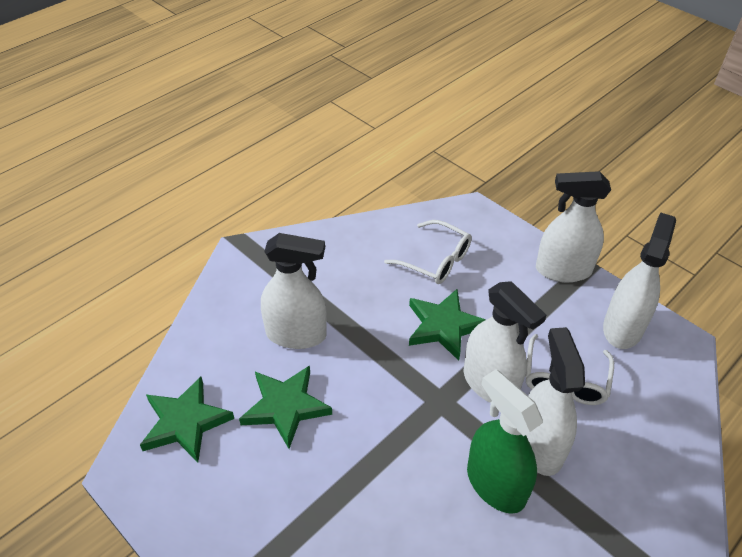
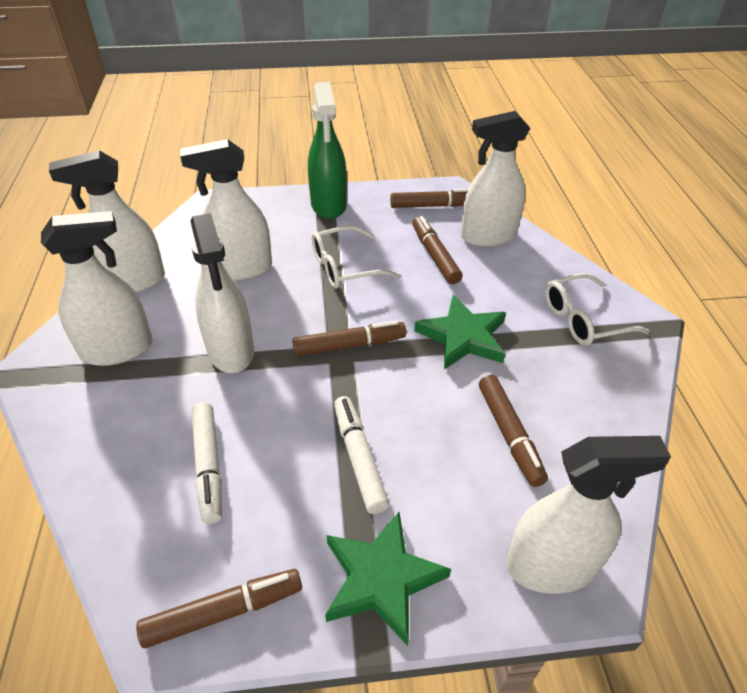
brown marker: none = 0 -> [136,569,302,648] [292,320,406,356] [390,189,468,208] [412,216,463,284] [479,375,548,487] = 5
green star: [140,376,234,463] [239,365,332,449] [409,289,486,361] = 3 -> [325,512,451,646] [414,295,506,370] = 2
white marker: none = 0 -> [192,402,222,524] [334,396,389,514] = 2
white spray bottle: [261,233,327,349] [464,281,546,403] [526,327,585,476] [536,171,611,282] [603,212,676,349] = 5 -> [41,211,153,366] [49,150,165,293] [180,139,272,280] [190,213,254,373] [461,111,530,247] [506,436,671,594] = 6

